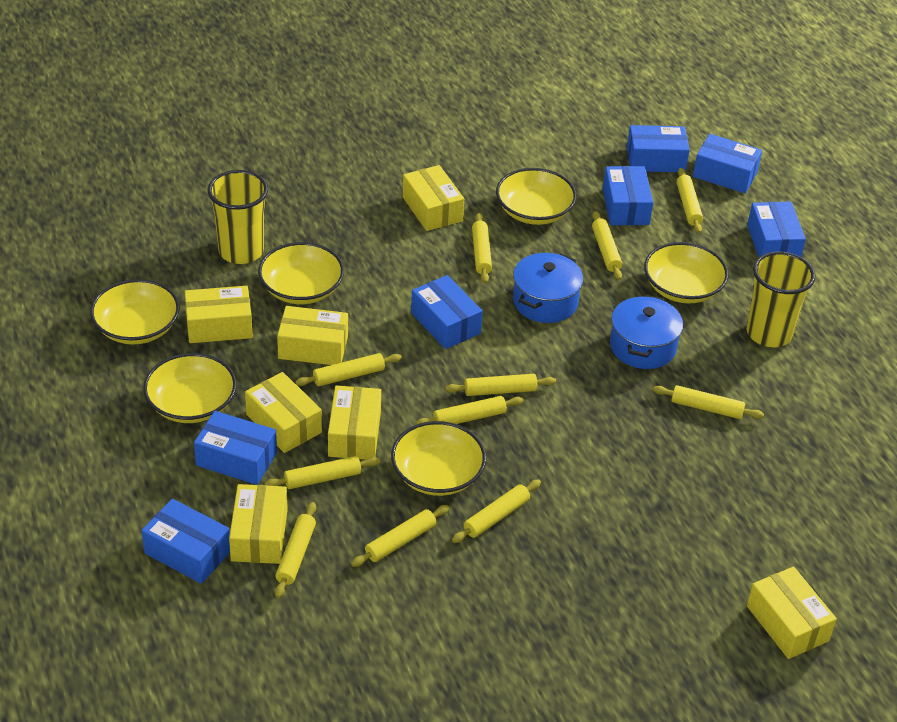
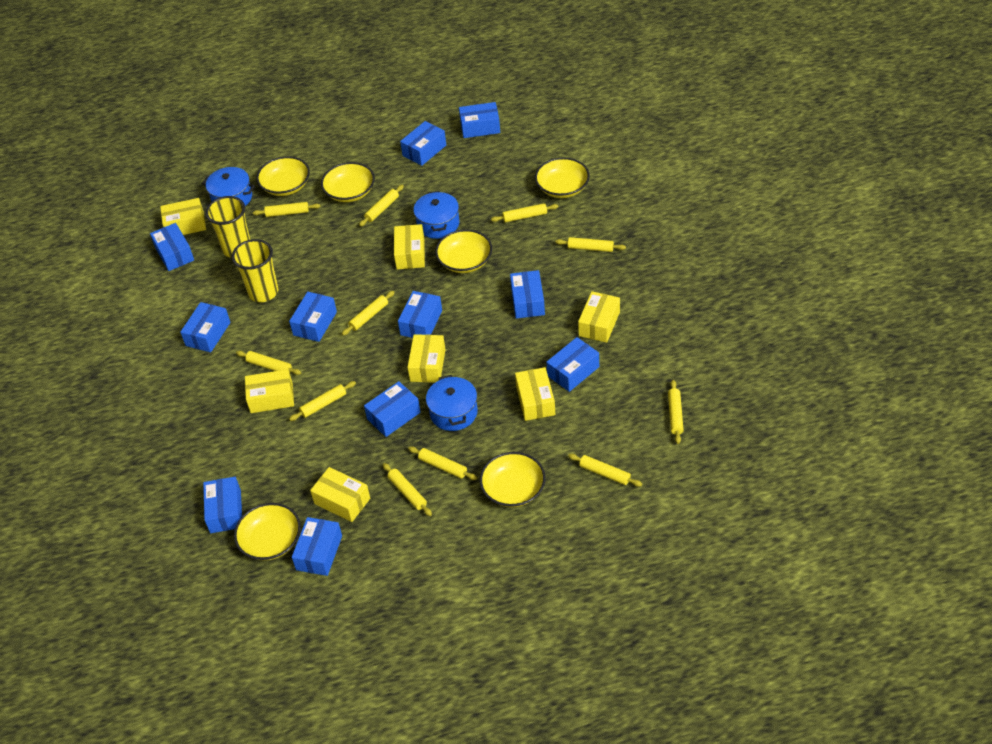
blue box: [142,499,230,584] [194,411,277,485] [411,275,483,349] [603,166,653,225] [627,125,690,172] [693,134,762,193] [747,201,806,257] = 7 -> [150,223,194,271] [180,302,231,352] [203,477,242,533] [289,292,337,342] [292,517,342,576] [364,381,421,437] [398,291,442,338] [400,121,446,166] [459,102,500,138] [510,270,545,319] [546,337,599,392] = 11
blue pot: [513,253,583,323] [610,295,683,369] = 2 -> [202,167,255,206] [413,191,459,239] [426,375,478,431] = 3

